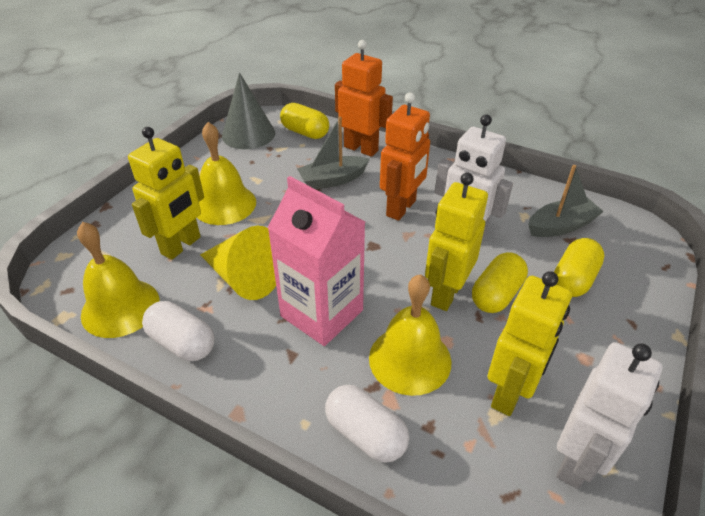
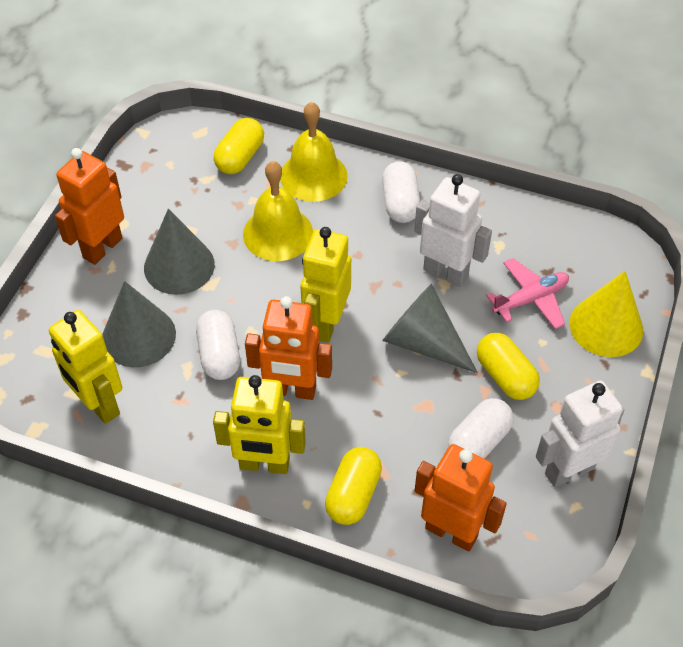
grey boat: [297,117,370,189] [528,165,604,237] = 2 -> none = 0
grey cone: [222,72,275,149] = 1 -> [102,281,176,367] [144,209,215,295] [382,283,478,373] = 3
orange robot: [335,40,393,157] [380,92,430,221] = 2 -> [55,148,124,265] [245,296,332,400] [415,444,507,552] = 3
pink carton: [268,176,365,346] = 1 -> none = 0
pink plane: none = 0 -> [486,258,569,329] = 1
white capsule: [142,301,214,361] [325,385,409,463] = 2 -> [196,310,240,380] [382,161,420,223] [448,398,514,459] = 3
yellow bell: [77,222,160,338] [197,122,256,225] [369,274,452,396] = 3 -> [243,161,313,261] [280,102,348,202] = 2

